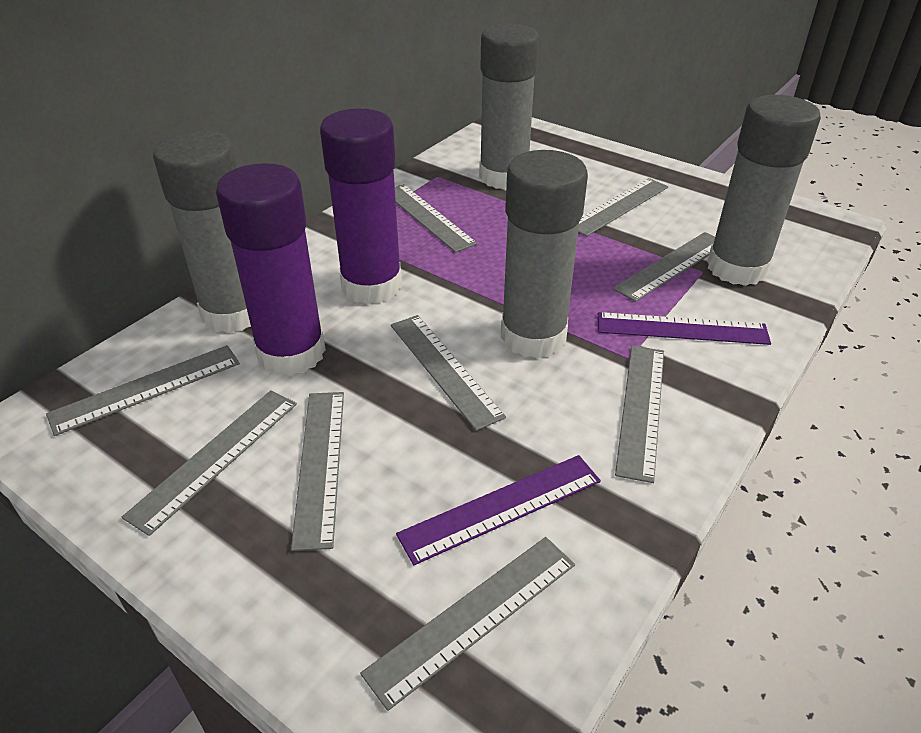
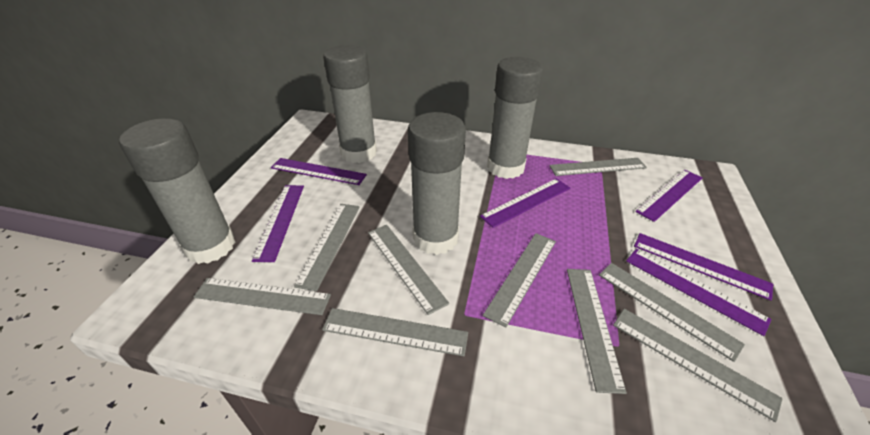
purple glue stick: [216,163,326,376] [320,109,402,304] = 2 -> none = 0
purple ruler: [396,455,601,565] [598,312,771,345] = 2 -> [252,185,304,262] [271,158,367,185] [480,179,570,228] [626,249,772,336] [634,233,773,301] [635,170,703,222] = 6

